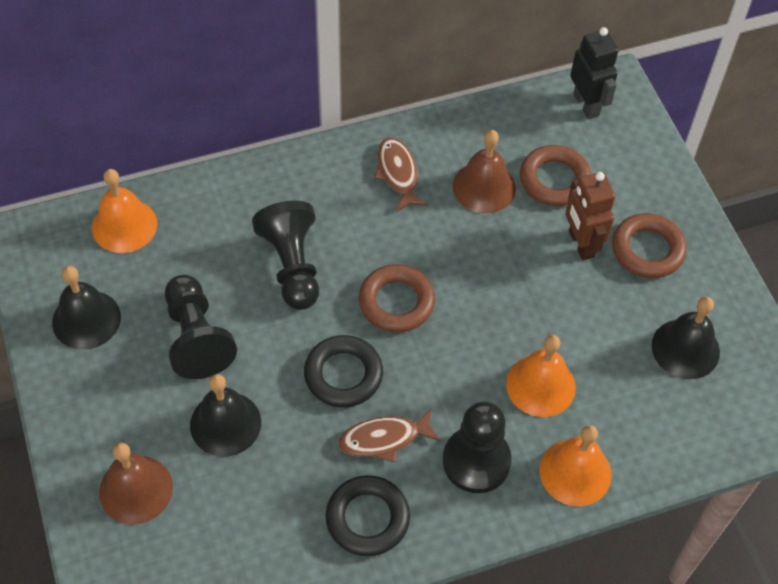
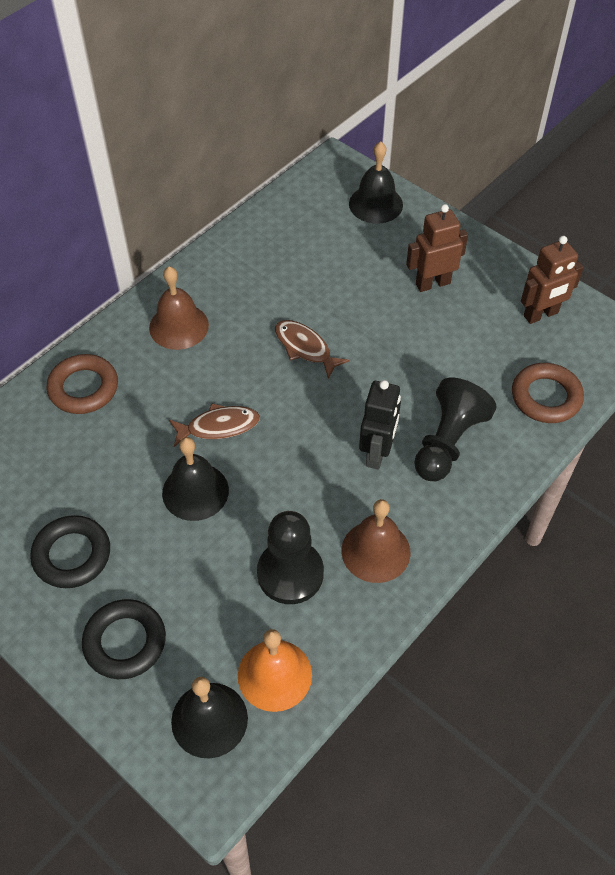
black pawn: [165,275,237,379] [252,201,319,310] [443,401,512,493] = 3 -> [257,511,324,604] [414,378,497,481] = 2
brown ring: [359,264,435,332] [520,145,591,206] [612,213,687,278] = 3 -> [46,354,118,414] [512,363,584,423] = 2
brown robot: [565,172,615,260] = 1 -> [406,204,468,292] [521,236,584,324] = 2
orange bell: [92,169,157,253] [506,335,576,417] [539,425,612,506] = 3 -> [238,629,312,712] = 1

